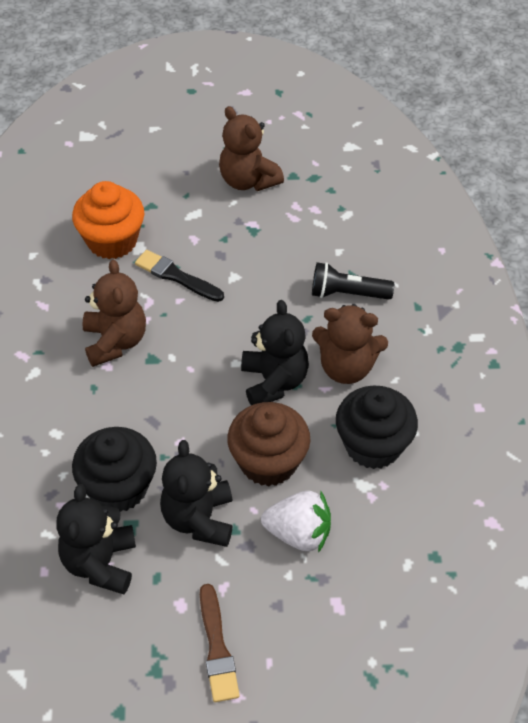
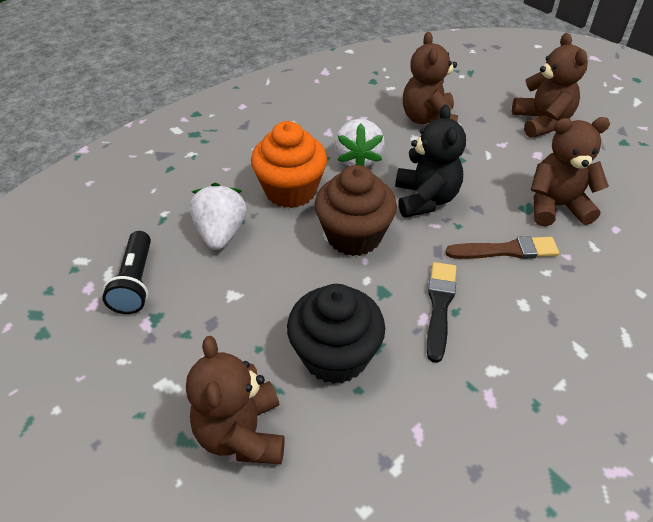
black cupcake: [72,427,157,512] [336,385,418,469] = 2 -> [287,284,385,384] = 1
black teddy bear: [57,484,136,594] [160,440,233,547] [241,300,309,405] = 3 -> [395,104,466,218] = 1
brown teddy bear: [82,259,146,367] [219,106,284,191] [312,304,388,384] = 3 -> [186,336,285,464] [403,32,458,124] [512,33,588,138] [530,117,610,226] = 4
white strawberry: [261,491,331,553] = 1 -> [190,183,246,250] [334,119,385,167] = 2

